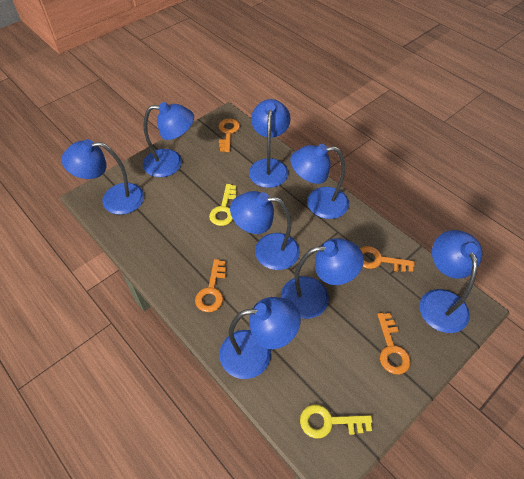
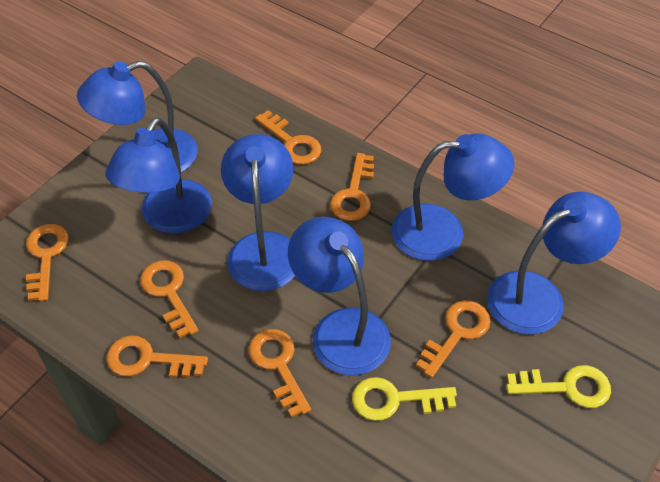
blue lamp: [61,139,144,215] [143,102,194,177] [219,297,301,379] [230,191,300,270] [249,99,291,188] [281,238,364,319] [290,144,349,219] [420,230,482,333] = 8 -> [77,61,198,173] [105,117,212,234] [221,134,295,291] [288,217,391,376] [392,134,515,261] [487,192,621,335] = 6
orange key: [195,259,226,312] [219,119,240,152] [360,246,415,272] [377,313,411,374] = 4 -> [26,224,69,301] [106,335,208,378] [140,260,198,338] [248,329,311,418] [255,110,321,165] [330,153,374,221] [416,300,491,378] = 7

